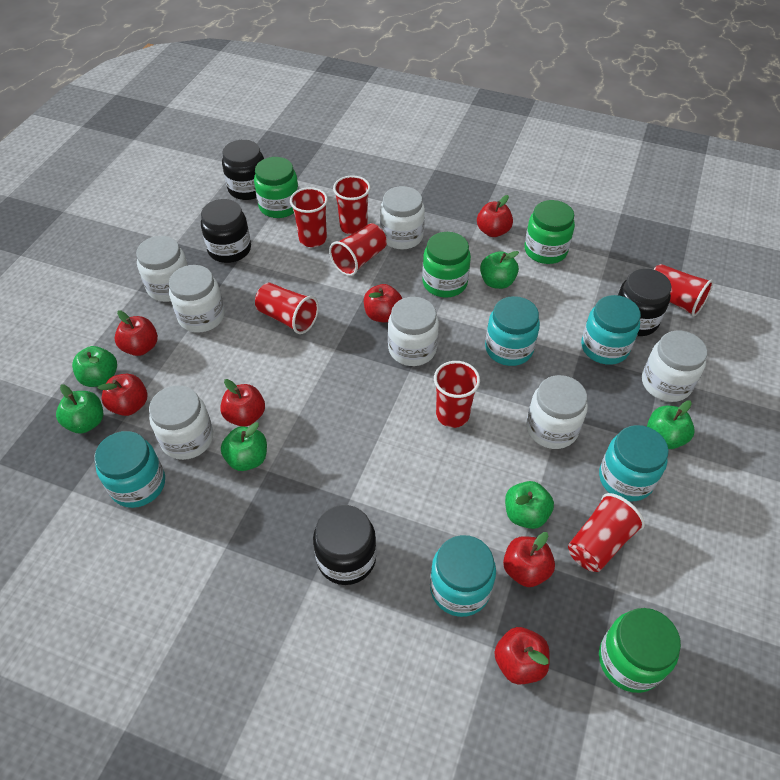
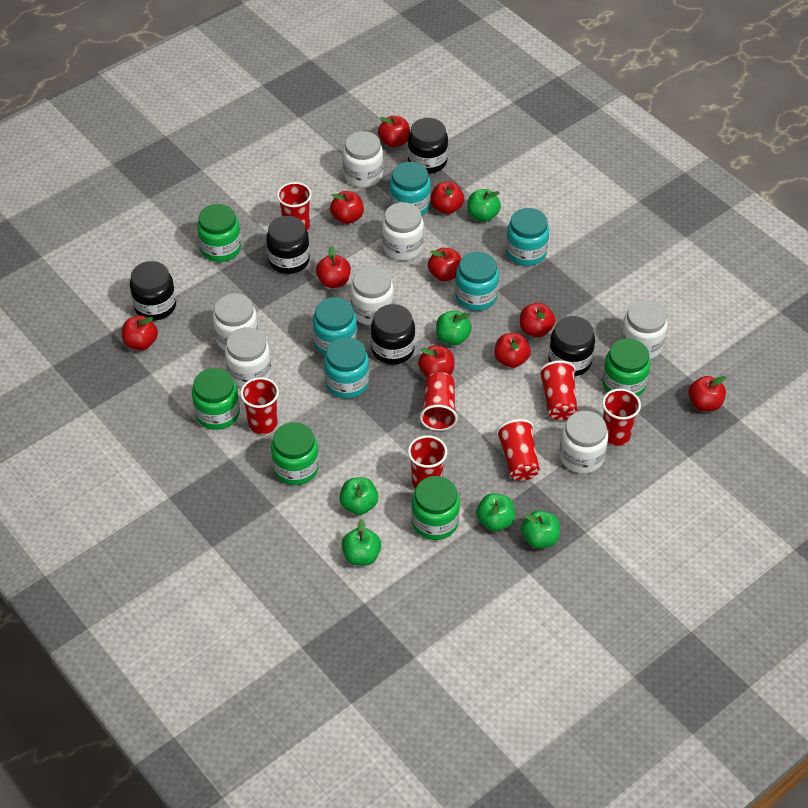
black jar: [201,199,251,263] [222,140,264,200] [313,505,376,585] [618,268,671,336] = 4 -> [130,261,176,320] [266,216,310,274] [371,304,415,365] [408,118,448,174] [549,316,595,376] = 5
green jar: [254,157,299,218] [422,232,471,297] [524,200,575,264] [599,608,681,693] = 4 -> [192,368,240,430] [197,204,241,262] [271,422,319,485] [411,476,460,540] [602,338,650,396] = 5
red apple: [98,374,147,416] [114,310,158,356] [220,379,265,427] [364,284,402,322] [477,195,513,237] [494,627,550,684] [503,532,555,587] = 7 -> [122,315,158,350] [316,246,351,288] [330,191,364,224] [378,116,410,147] [418,345,454,377] [428,248,461,281] [431,182,464,214] [494,333,531,368] [520,303,555,337] [688,376,726,411] = 10

